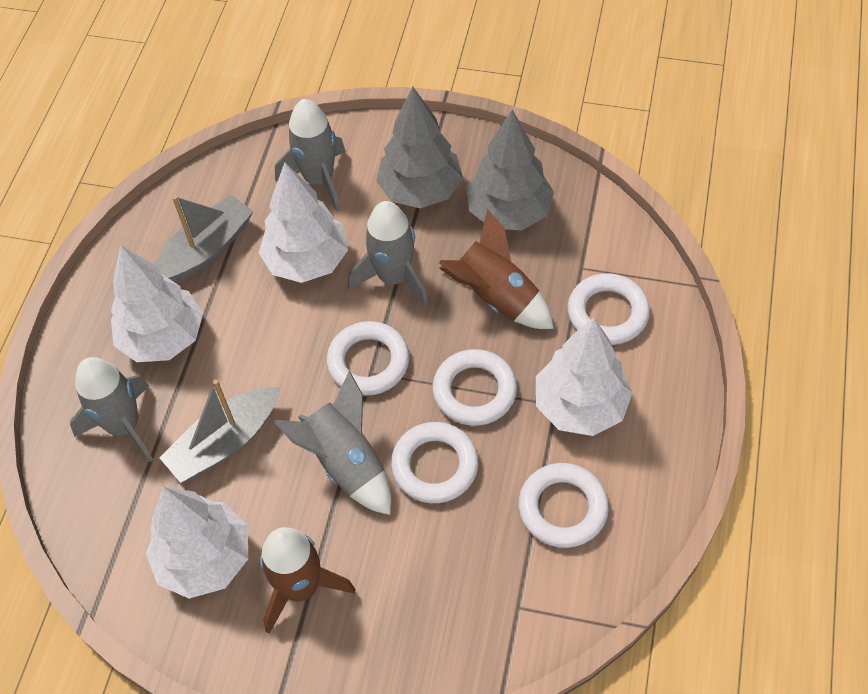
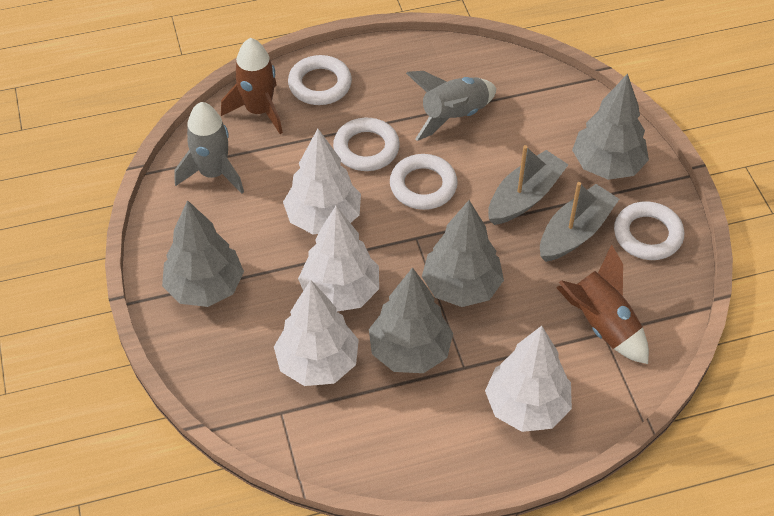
grey rocket: [70,357,153,462] [274,371,391,515] [275,99,345,211] [348,201,428,307] = 4 -> [175,102,244,194] [406,71,496,141] = 2
grey tree: [376,87,463,208] [467,109,554,230] = 2 -> [162,200,244,307] [369,267,453,373] [422,200,504,307] [572,74,649,180] = 4
white ring: [327,321,409,396] [391,422,478,503] [432,349,517,426] [518,463,609,548] [568,273,650,345] = 5 -> [288,55,352,105] [333,118,400,171] [390,154,458,210] [614,201,684,260] = 4

